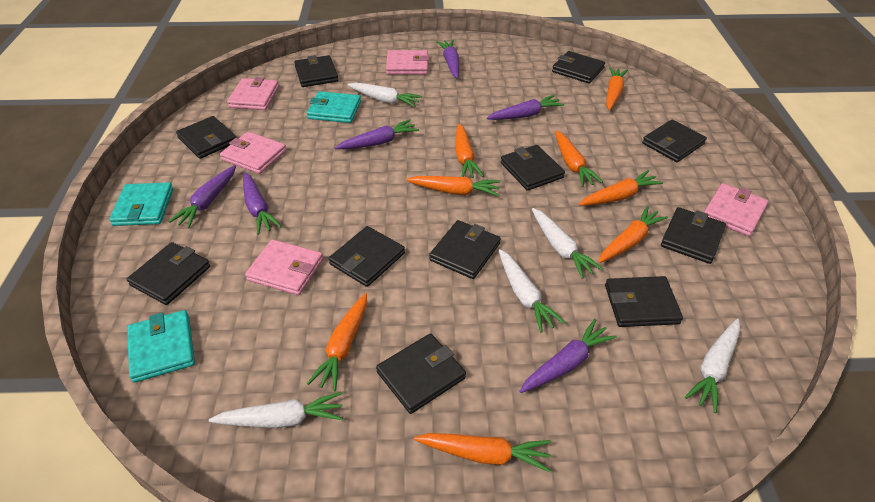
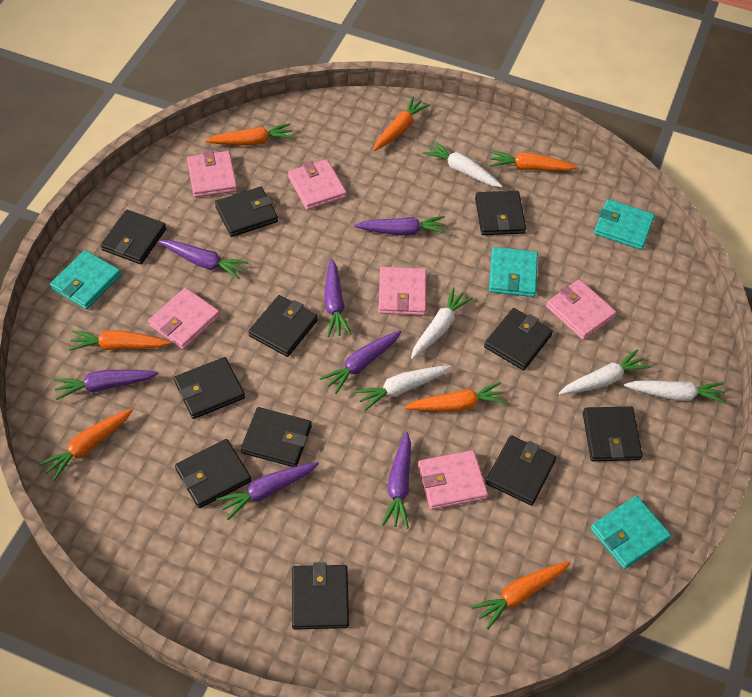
orange carrot: [307,293,367,392] [406,176,500,196] [414,433,551,472] [455,123,484,178] [555,131,603,187] [579,170,663,206] [598,206,668,263] [606,67,628,110] = 8 -> [38,408,133,481] [69,330,171,351] [205,123,294,146] [373,96,430,151] [405,382,507,411] [471,561,570,630] [489,151,578,171] = 7
pink wallet: [220,132,287,174] [227,77,279,110] [245,239,323,295] [386,50,429,75] [704,183,768,236] = 5 -> [148,288,220,350] [187,150,238,198] [288,159,347,210] [378,267,427,316] [418,450,488,510] [546,279,617,340] = 6
purple carrot: [168,165,236,228] [243,172,282,235] [335,119,419,149] [436,40,460,78] [487,95,564,120] [519,319,617,393] = 6 -> [54,370,158,400] [159,240,248,279] [216,462,319,520] [319,330,402,394] [324,258,352,337] [354,216,446,235] [382,432,411,528] = 7
turquoise wallet: [109,182,173,226] [127,310,195,383] [307,91,361,123] = 3 -> [50,250,121,309] [489,247,538,297] [590,496,671,569] [594,199,655,250] = 4

